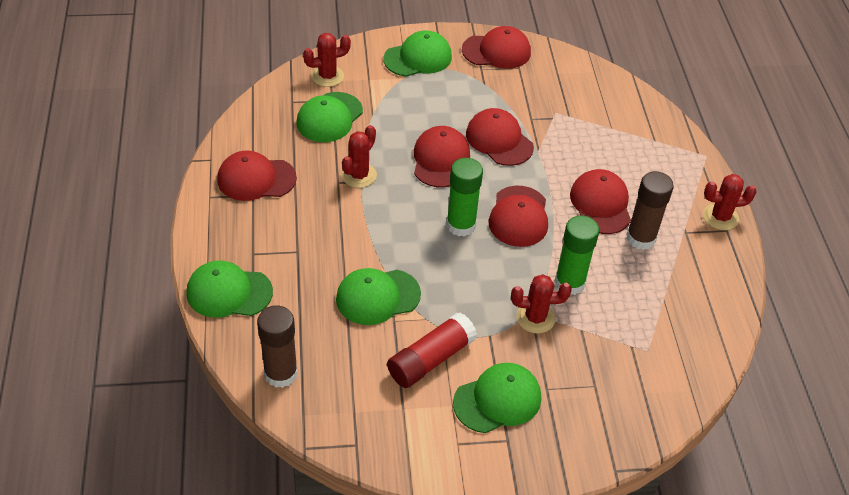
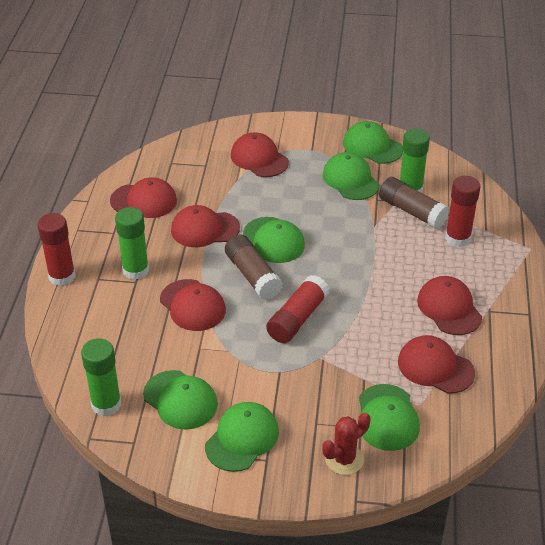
green cap: [186,261,273,318] [297,92,363,142] [336,268,421,325] [384,31,452,77] [453,363,541,433] = 5 -> [143,370,218,430] [205,402,279,472] [243,217,305,263] [323,152,379,200] [343,121,403,164] [359,384,420,451] = 6
green glue stick: [447,158,483,237] [555,215,599,295] = 2 -> [81,338,121,416] [115,207,149,280] [400,128,430,193] = 3
red cactus: [303,33,351,87] [341,125,377,188] [511,274,572,334] [703,174,757,230] = 4 -> [322,412,371,475] = 1
red glue stick: [387,313,477,388] = 1 -> [38,213,75,286] [266,275,329,343] [445,176,480,247] = 3

